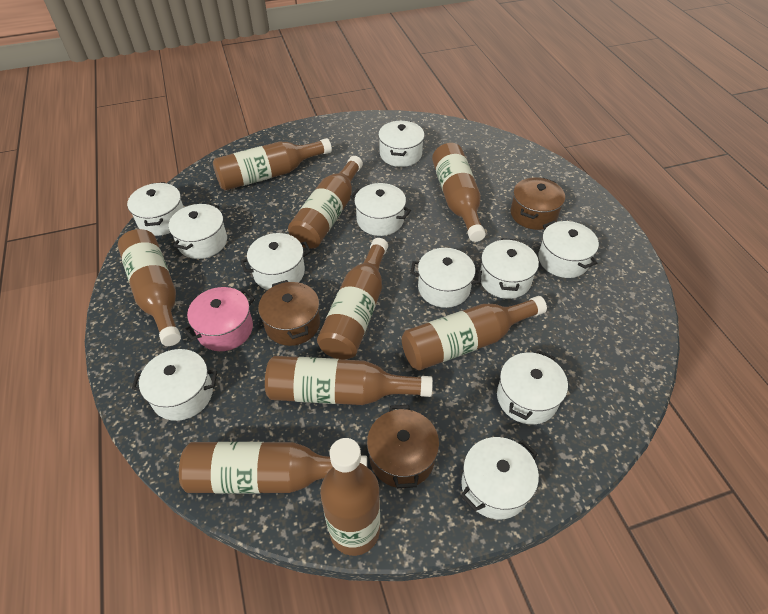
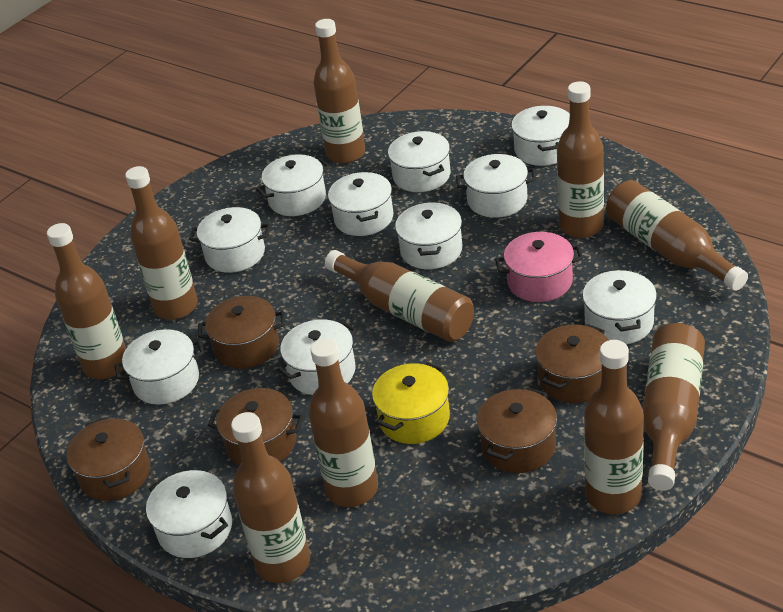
brown bottle: [118,229,181,346] [179,442,367,493] [213,138,332,191] [265,356,433,405] [288,156,363,249] [317,238,388,360] [320,438,380,556] [402,296,547,371] [432,143,486,242] = 9 -> [47,223,126,379] [125,166,198,320] [231,412,310,583] [308,338,378,507] [313,19,365,164] [325,250,474,342] [557,81,604,238] [584,340,644,514] [606,180,748,291] [643,323,705,491] = 10
brown pot: [258,280,320,346] [367,405,439,488] [511,177,565,230] = 3 -> [67,417,150,501] [198,296,285,369] [208,388,304,466] [477,387,557,473] [535,324,609,403] = 5
yellow pot: none = 0 -> [372,362,450,444] = 1

